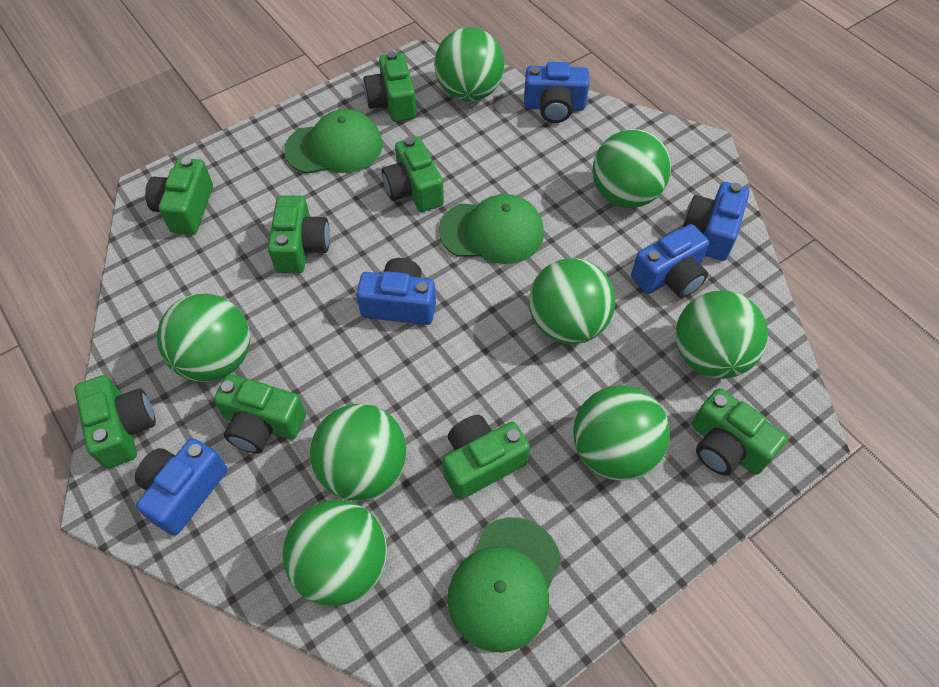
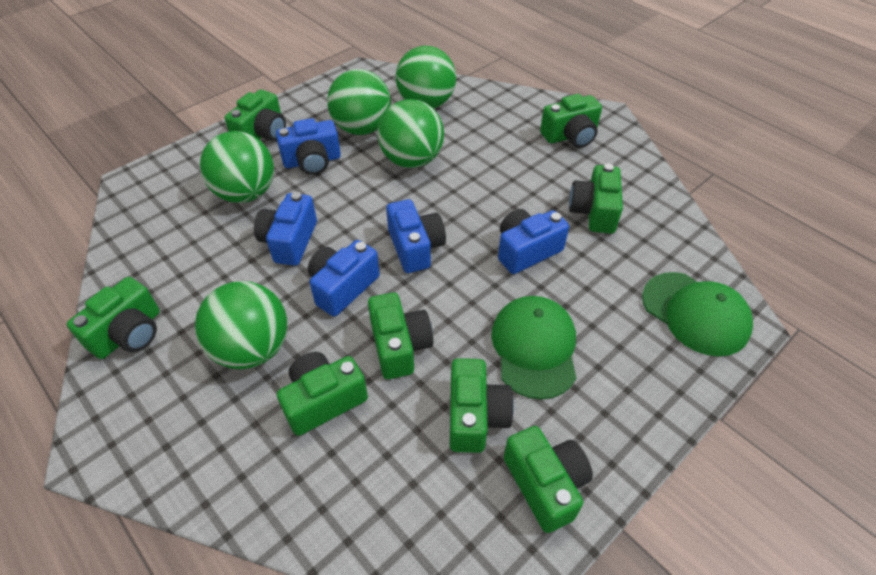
green ball: [157,293,250,382] [283,500,387,606] [310,404,407,501] [434,27,505,102] [529,258,616,344] [573,385,670,481] [593,129,671,208] [675,290,768,379] = 8 -> [195,281,287,369] [200,131,274,203] [327,69,391,135] [377,99,444,168] [396,46,456,109] = 5
green cap: [284,109,383,174] [439,194,544,264] [447,517,561,653] = 3 -> [491,296,576,400] [642,272,753,356] = 2

